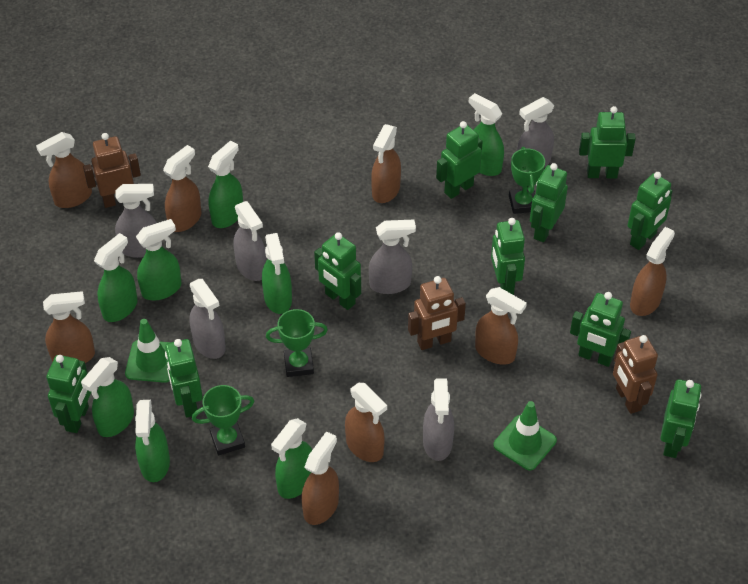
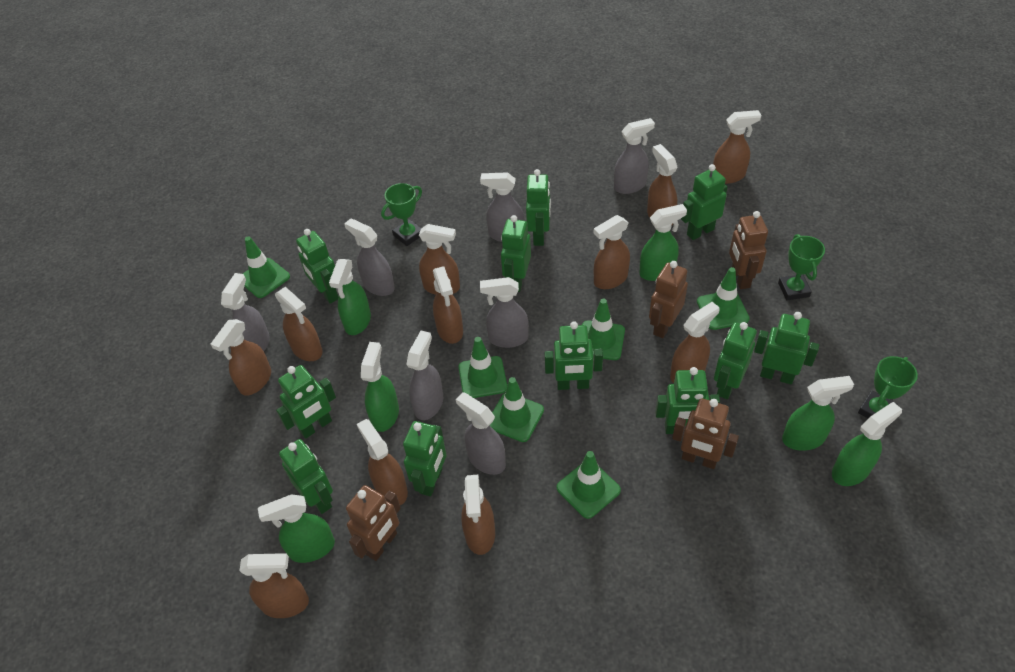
brown robot: [83,133,141,208] [408,276,466,350] [613,335,658,414] = 3 -> [346,485,401,561] [649,261,688,338] [672,398,739,469] [729,211,768,289] = 4
brown spray bottle: [36,132,92,208] [43,291,95,363] [163,145,202,232] [302,431,339,525] [345,383,387,462] [371,124,401,203] [475,287,527,365] [630,227,675,316] = 8 -> [211,319,271,396] [239,553,309,618] [275,287,323,361] [357,419,408,505] [419,224,460,295] [433,266,463,344] [461,475,495,555] [593,215,630,289] [647,144,677,225] [670,302,720,383] [713,110,762,184] = 11
green robot: [46,355,91,433] [165,339,203,418] [314,232,361,310] [436,121,483,199] [491,218,525,295] [530,163,568,242] [570,292,631,367] [579,106,636,179] [628,172,672,250] [660,379,702,458] = 10 -> [276,365,336,439] [279,439,333,514] [296,229,338,304] [403,421,447,496] [501,215,531,292] [526,169,551,246] [544,321,603,390] [655,367,720,434] [681,164,728,240] [714,322,757,399] [754,312,819,384] = 11
green spray bottle: [81,357,134,437] [94,233,138,322] [135,400,170,482] [136,219,181,300] [208,141,243,228] [262,233,292,314] [271,418,312,499] [468,93,504,176] = 8 -> [258,494,335,563] [329,259,371,335] [361,342,399,432] [639,204,687,281] [782,376,854,451] [832,402,902,486] = 6
green traffic cone: [125,319,171,383] [493,401,557,470] = 2 -> [243,236,290,298] [459,337,507,398] [489,377,544,442] [556,451,621,519] [582,299,625,360] [697,267,750,330] = 6
grey spray bottle: [115,184,157,258] [189,279,226,359] [233,201,267,281] [369,220,416,294] [423,379,454,461] [517,97,554,168] = 6 -> [221,273,270,351] [344,218,395,296] [406,331,443,420] [456,392,506,475] [480,172,524,242] [480,277,529,348] [614,118,655,194] = 7

